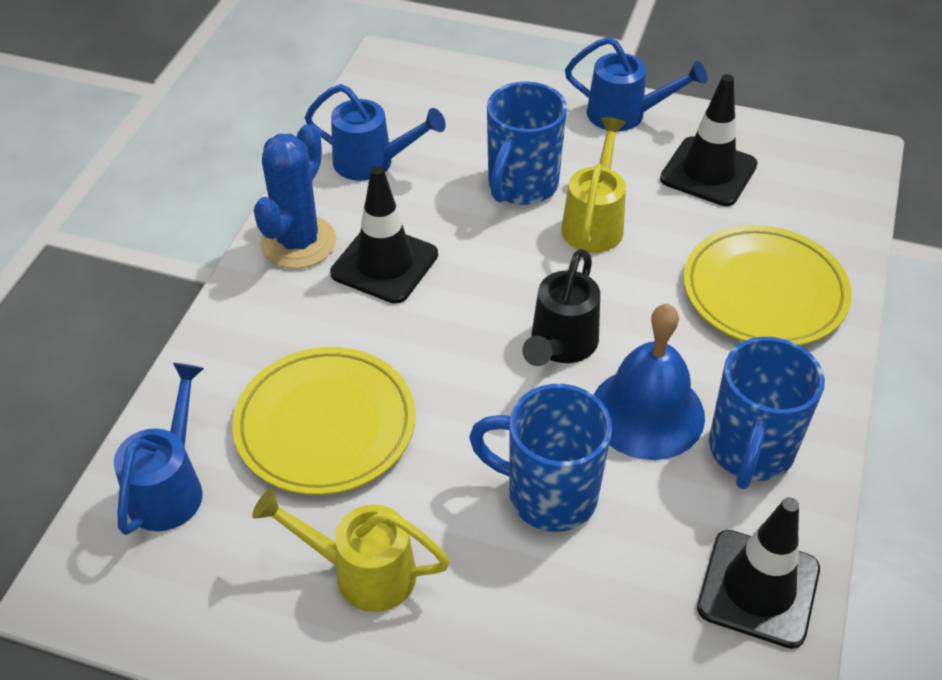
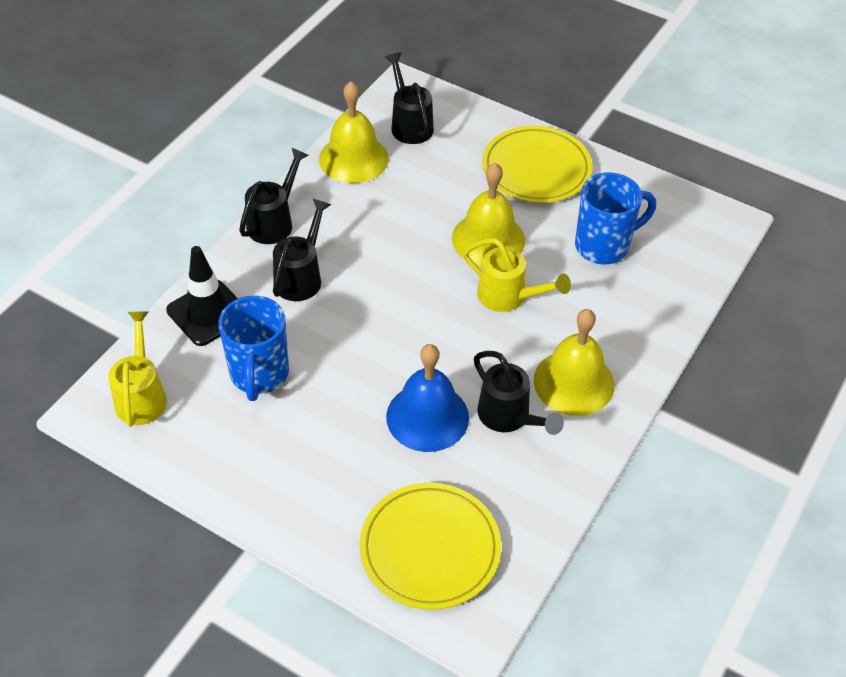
black traffic cone: [330,166,438,304] [660,74,758,206] [697,497,820,649] = 3 -> [166,246,238,346] = 1
black watering can: [522,249,600,366] = 1 -> [239,147,308,244] [273,199,332,301] [385,52,434,144] [474,351,564,435] = 4
blue cactus: [254,124,336,269] = 1 -> none = 0
blue mug: [469,384,612,532] [487,81,567,205] [709,337,825,489] = 3 -> [219,295,289,401] [575,173,656,264] = 2
blue watering can: [114,363,204,535] [304,84,446,181] [565,37,707,131] = 3 -> none = 0
yellow bell: none = 0 -> [319,81,389,183] [452,163,525,266] [534,309,614,416] = 3

